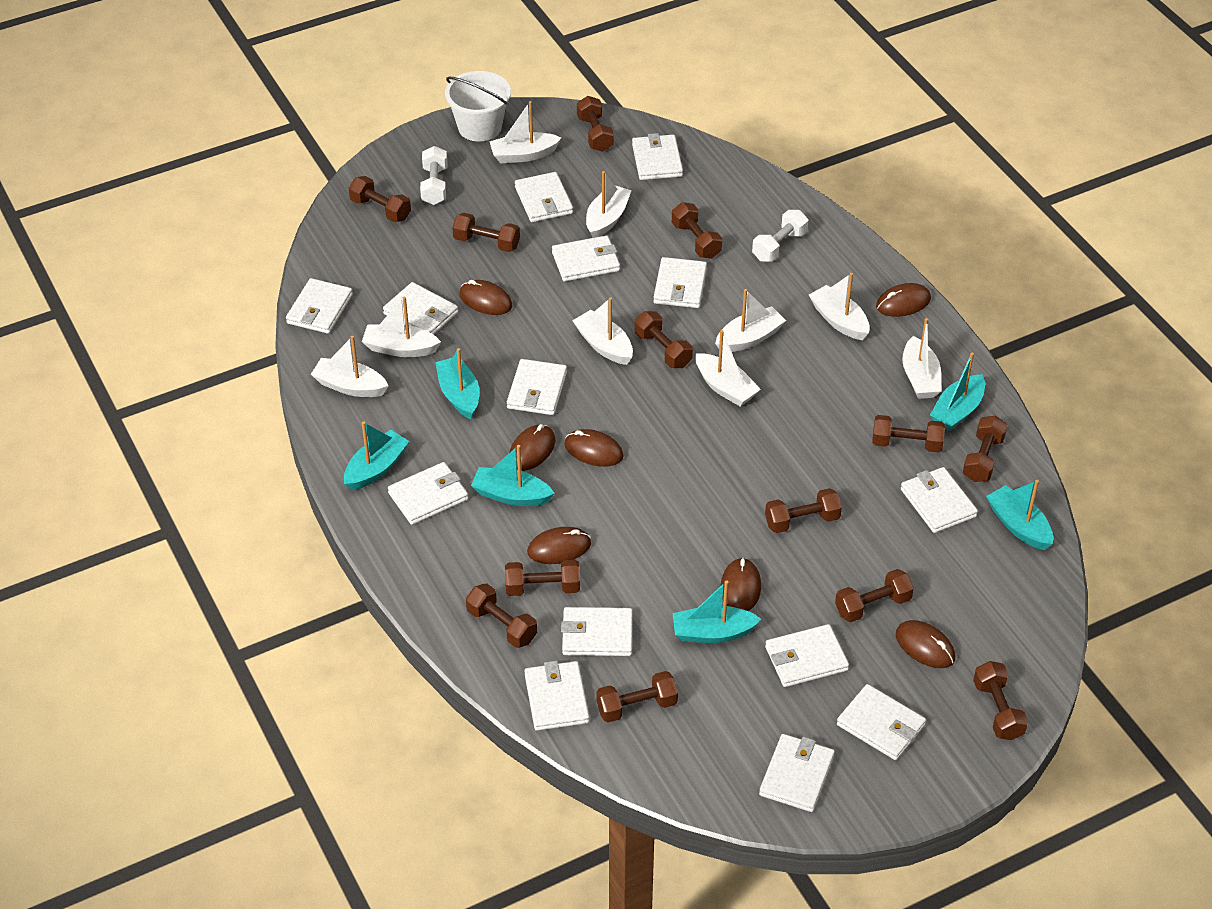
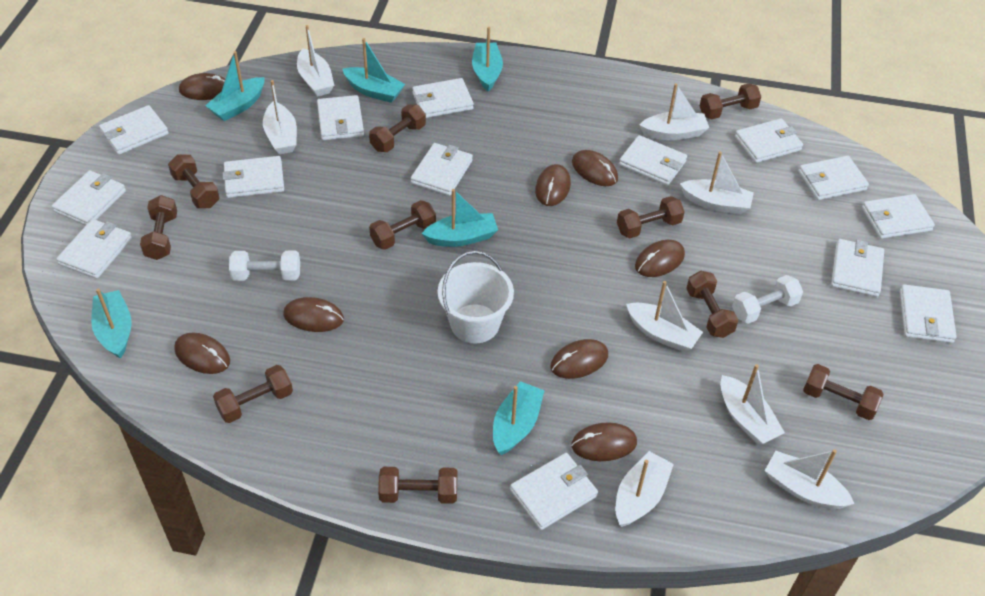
brown dumbbell: [349,176,411,222] [452,213,520,252] [466,584,537,648] [505,560,580,596] [577,96,614,152] [596,671,678,723] [635,311,693,368] [672,202,722,259] [765,488,842,533] [835,569,914,622] [872,415,945,453] [963,416,1007,482] [973,661,1028,740] = 13 -> [140,195,177,260] [168,154,220,208] [213,365,293,423] [369,104,426,152] [369,200,436,250] [378,467,457,504] [617,196,685,238] [686,271,738,338] [700,83,762,119] [803,364,884,420] = 10
brown mouse: [459,280,512,315] [509,424,555,471] [527,527,591,564] [564,429,624,467] [720,558,761,611] [876,283,931,317] [896,620,955,668] = 7 -> [174,332,230,374] [179,73,225,100] [283,297,344,332] [535,164,571,206] [550,339,608,379] [571,422,637,461] [572,150,618,186] [635,240,685,277] = 8
white boat: [311,336,389,397] [362,297,441,357] [489,101,561,163] [572,297,633,365] [586,171,632,238] [695,330,761,407] [715,289,786,352] [809,273,870,340] [902,318,942,399] = 9 -> [263,80,297,154] [297,25,334,97] [616,451,674,527] [626,281,703,352] [640,83,709,140] [680,151,754,214] [720,364,785,445] [765,449,854,509] = 8

